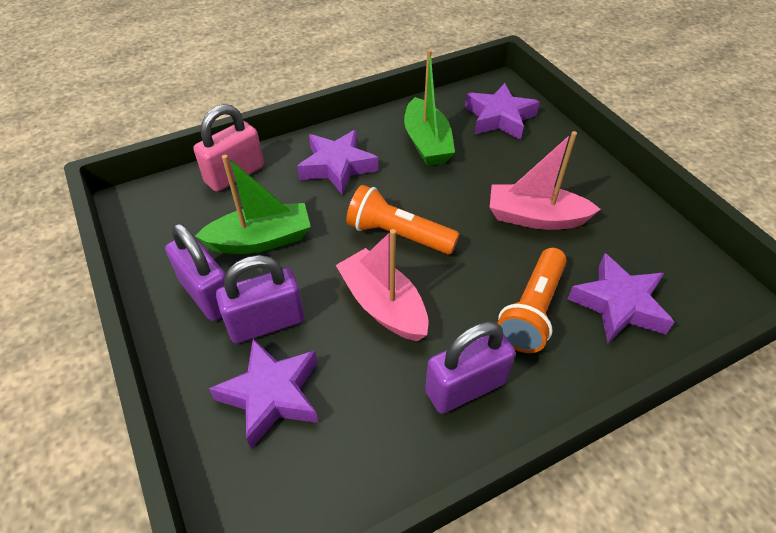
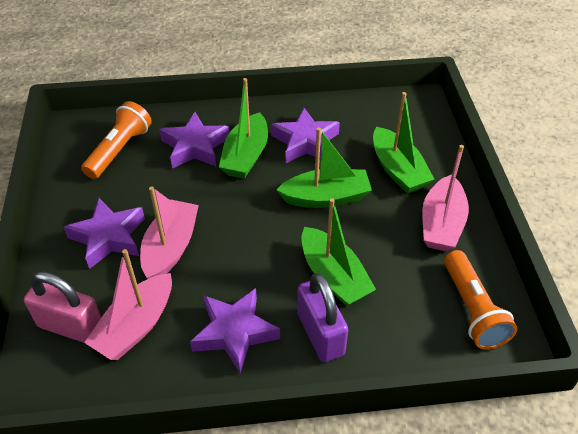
green boat: [195,155,311,254] [404,49,455,166] = 2 -> [219,78,268,179] [277,128,372,208] [301,198,376,306] [373,92,434,193] = 4
pink boat: [336,229,428,341] [489,131,601,230] = 2 -> [84,249,172,360] [140,186,199,279] [422,145,469,252] = 3
purple padlock: [165,223,226,321] [216,255,304,343] [425,321,516,414] = 3 -> [297,273,348,362] = 1

